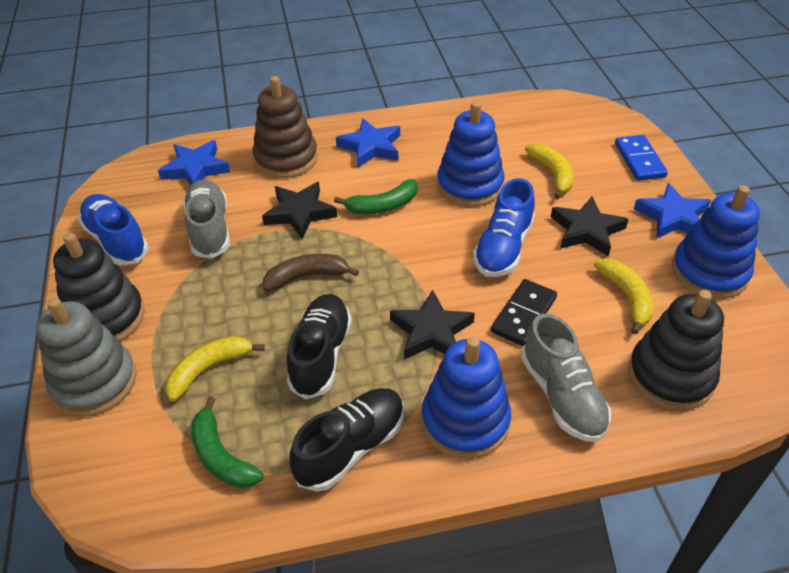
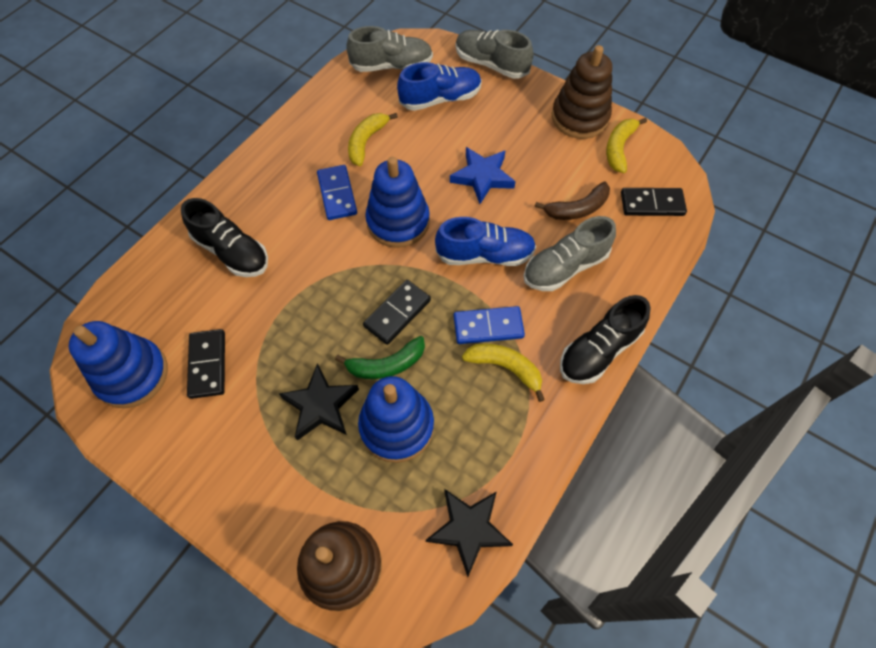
black domino: [491,279,557,346] = 1 -> [187,329,225,399] [363,280,431,345] [621,188,687,216] = 3
black stacking toy: [53,233,145,342] [628,290,724,410] = 2 -> none = 0
black star: [262,182,337,239] [390,289,475,360] [551,197,628,256] = 3 -> [279,363,359,441] [426,489,513,577] = 2
blue domino: [615,135,668,181] = 1 -> [317,165,357,220] [453,306,525,344] = 2
blue star: [158,140,230,185] [336,118,400,167] [634,183,711,239] = 3 -> [450,147,516,204] = 1
brown stacking toy: [253,76,318,178] = 1 -> [297,521,382,611] [552,45,612,139] = 2
green banana: [191,396,264,488] [334,179,418,214] = 2 -> [335,336,425,379] = 1
grey shoe: [183,179,230,258] [521,313,611,442] = 2 -> [346,26,433,72] [456,30,533,79] [523,216,616,291] = 3
grey stacking toy: [36,298,137,417] = 1 -> none = 0

